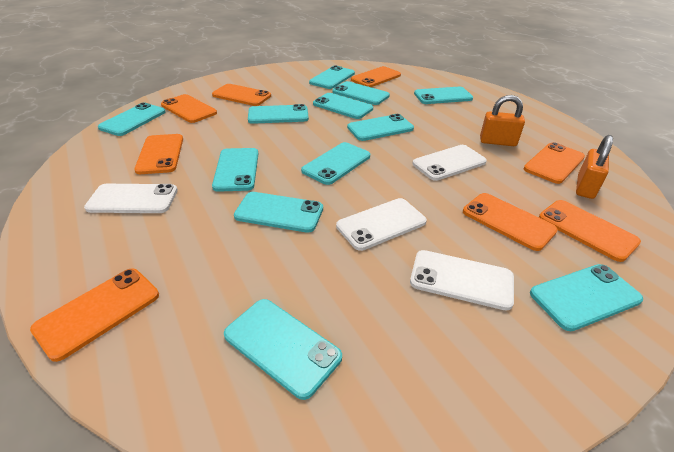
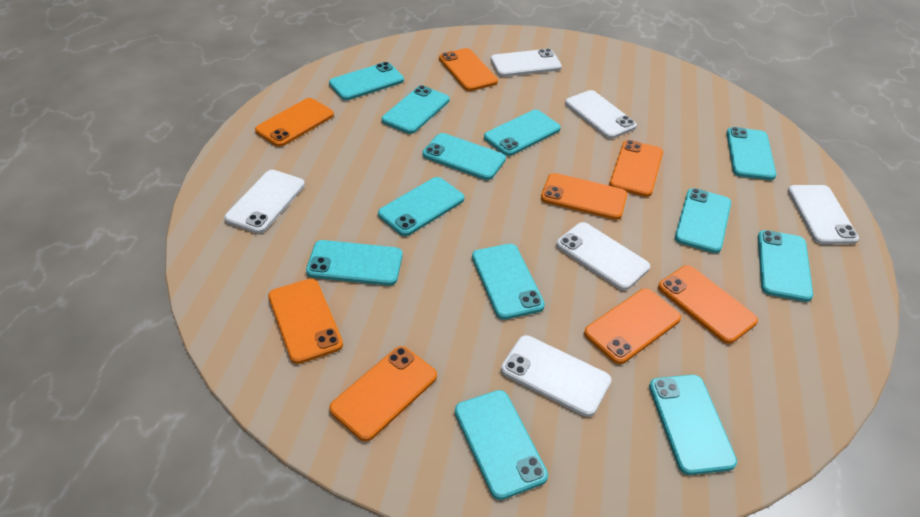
orange padlock: [480,95,525,146] [576,135,613,199] = 2 -> none = 0
white phone: [84,184,178,213] [336,198,427,251] [410,250,514,311] [412,145,487,181] = 4 -> [224,170,305,234] [491,48,562,77] [501,335,611,417] [556,222,650,290] [565,90,637,139] [788,185,859,244] = 6

